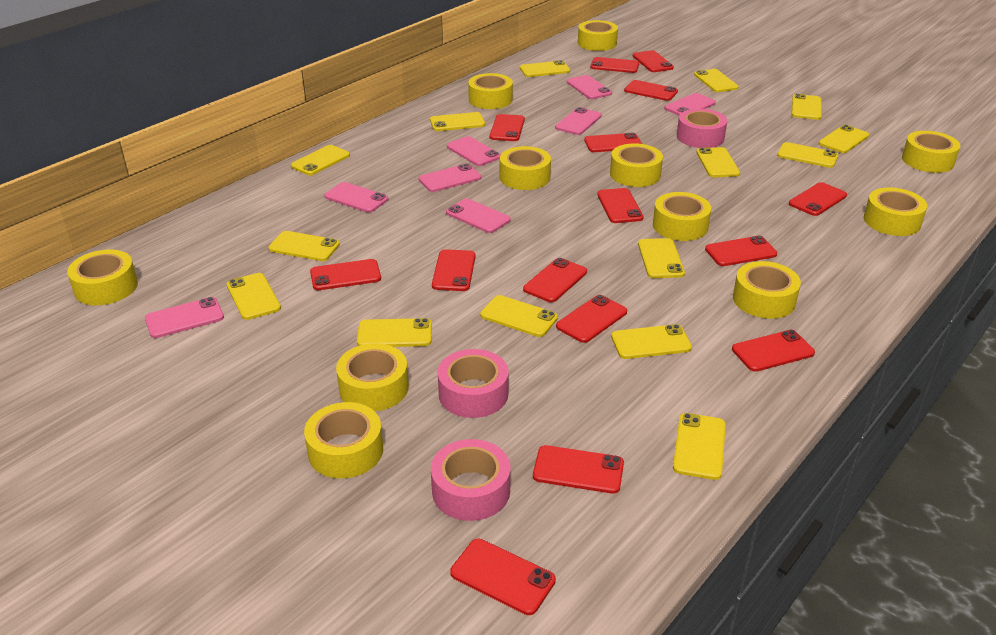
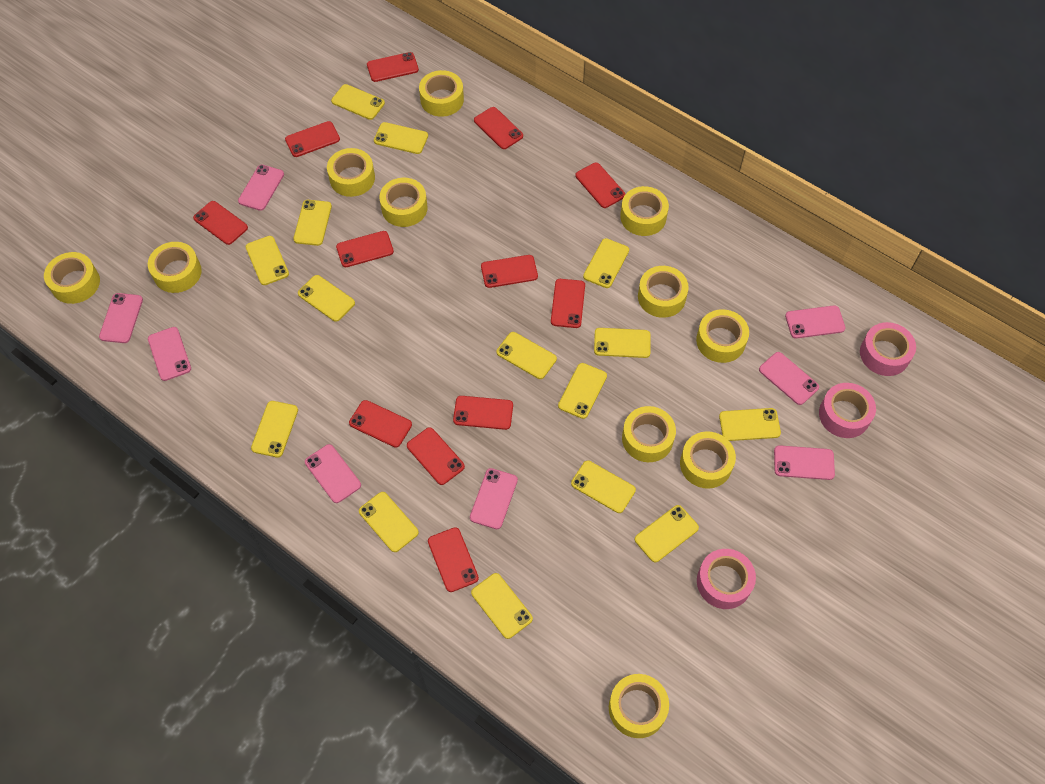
red phone: [310,259,381,290] [432,249,475,291] [450,539,556,615] [489,114,525,141] [523,258,587,302] [533,445,624,494] [556,295,627,343] [584,133,642,152] [590,57,639,73] [597,188,644,223] [624,80,678,101] [633,50,674,72] [705,236,777,266] [732,330,815,372] [789,182,847,216] = 15 -> [193,201,248,245] [285,121,340,157] [336,231,394,267] [349,400,412,448] [367,52,419,82] [407,427,465,485] [428,528,479,592] [453,396,513,430] [474,107,523,149] [481,255,538,288] [551,279,585,328] [576,162,625,208] = 12

